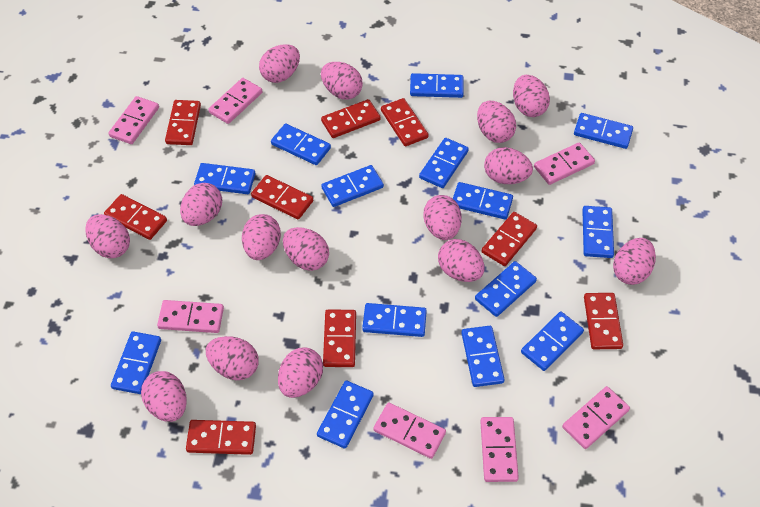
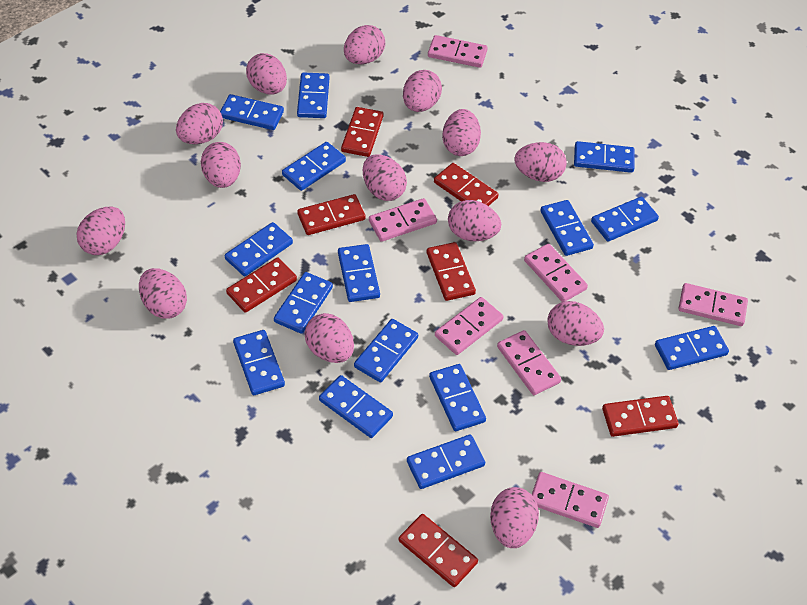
blue domino: [111,332,161,394] [194,163,255,194] [271,124,331,165] [317,381,374,448] [321,165,384,207] [362,303,427,337] [410,73,464,98] [419,138,469,188] [453,182,513,220] [461,326,505,387] [475,261,537,317] [521,312,584,371] [574,113,633,149] [582,206,614,258] = 14 -> [220,94,284,130] [225,222,293,276] [233,330,285,395] [274,272,333,334] [282,142,346,191] [297,73,330,118] [319,375,393,438] [338,244,380,302] [354,319,418,382] [407,434,485,489] [429,364,486,431] [540,200,594,256] [574,141,635,173] [591,197,659,241] [655,326,729,370] = 15
pink egg: [85,214,130,258] [141,371,187,422] [180,183,222,226] [206,336,259,380] [242,214,281,260] [259,44,300,83] [278,347,323,398] [283,227,329,271] [321,62,363,100] [423,195,462,240] [438,239,485,282] [477,101,516,143] [484,147,533,184] [513,75,550,117] [613,238,656,285] = 15 -> [77,207,125,255] [139,268,187,319] [176,103,223,144] [201,142,241,188] [246,53,287,94] [304,313,354,363] [344,25,385,64] [363,154,407,201] [403,70,442,112] [442,109,481,156] [448,200,501,241] [490,487,539,548] [515,142,567,182] [547,301,604,346] = 14
red domino: [104,194,167,240] [165,100,201,145] [186,420,256,455] [251,175,313,219] [321,99,381,138] [323,310,356,367] [381,98,428,146] [482,212,537,266] [584,293,623,349] = 9 -> [226,258,297,313] [297,194,366,235] [341,107,383,157] [399,514,478,587] [427,242,476,301] [434,163,499,206] [602,396,678,437] = 7

